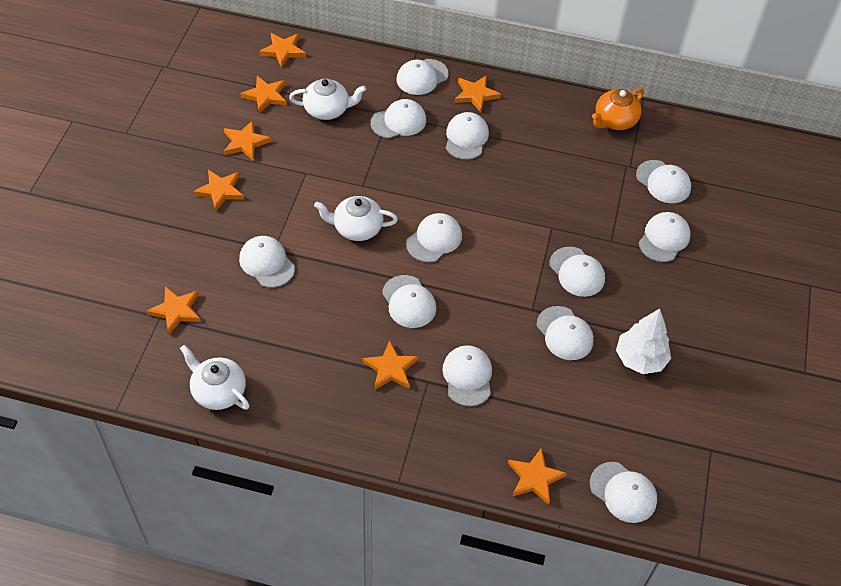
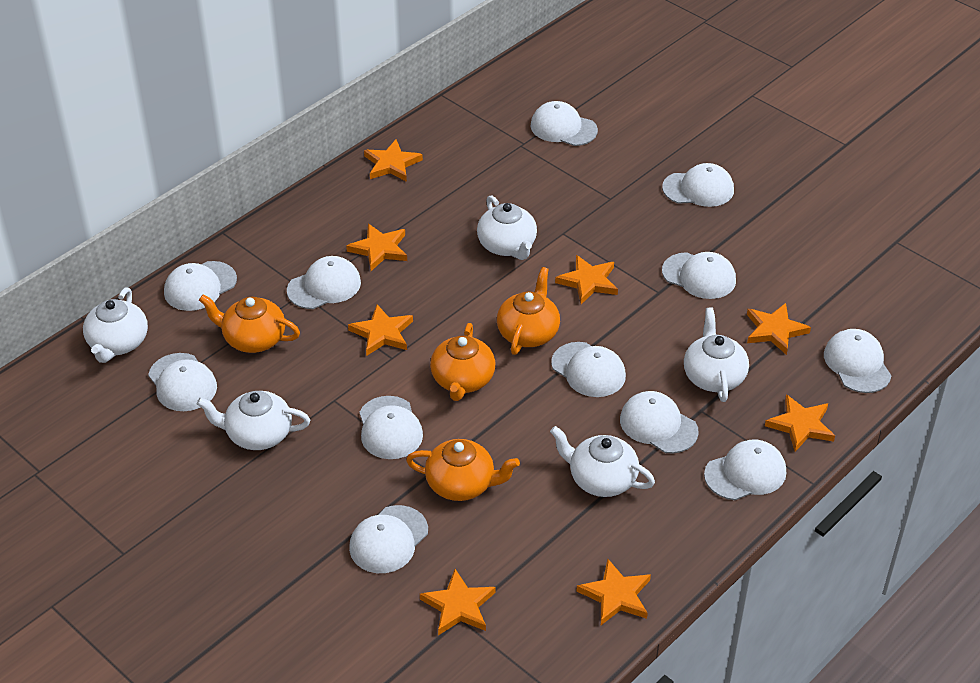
orange teapot: [592,88,644,130] = 1 -> [199,295,300,353] [406,439,520,501] [430,323,495,401] [497,267,560,355] = 4
white teapot: [180,345,250,410] [289,79,366,120] [314,196,398,241] = 3 -> [83,288,148,363] [197,391,310,450] [477,195,537,260] [550,426,655,497] [684,307,749,402] = 5
white tree: [616,309,671,374] = 1 -> none = 0

